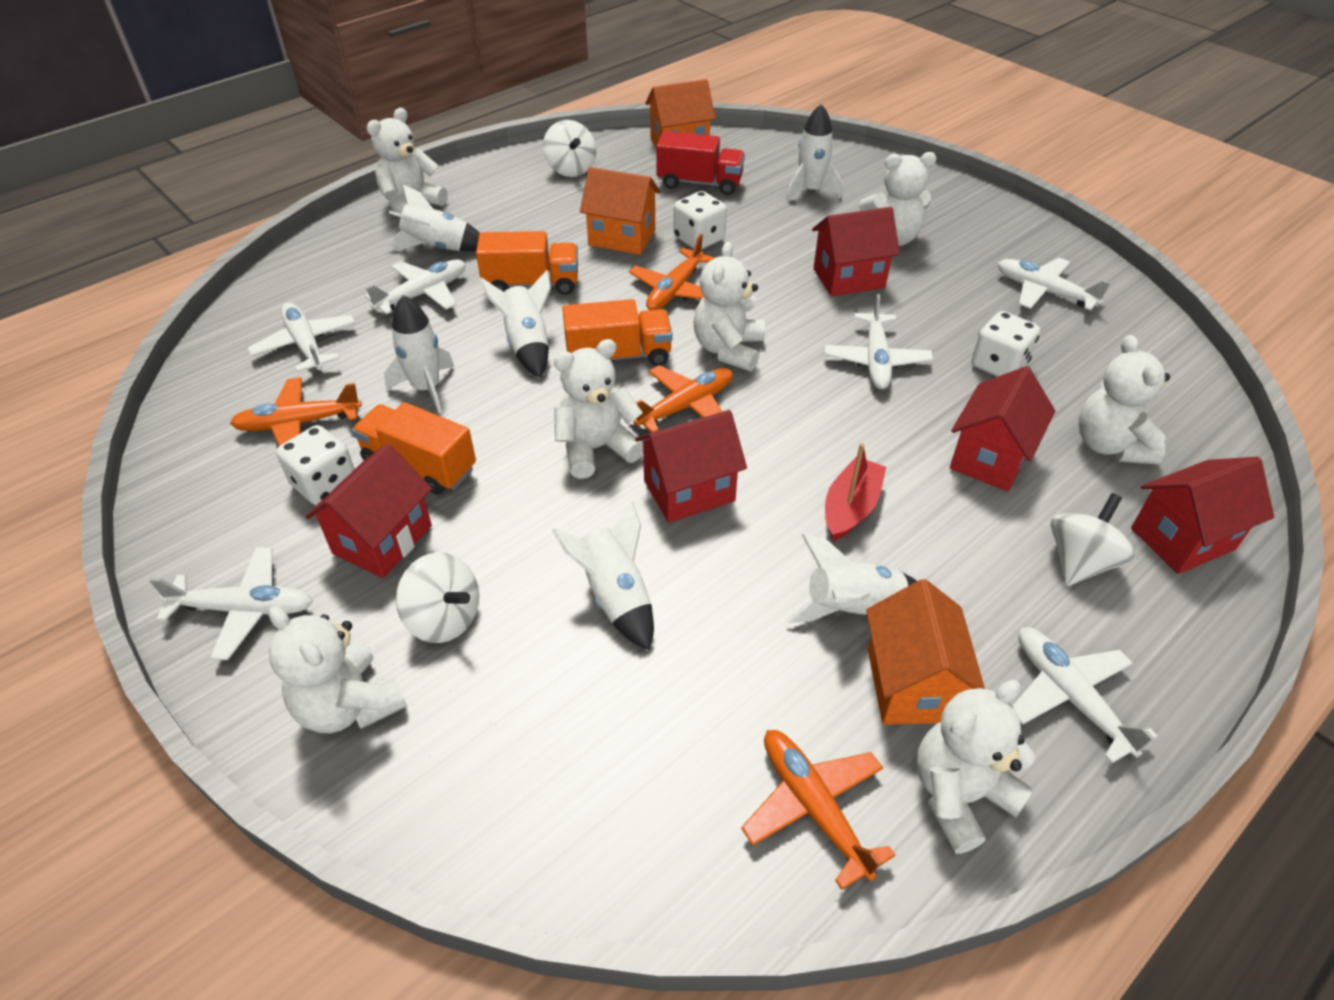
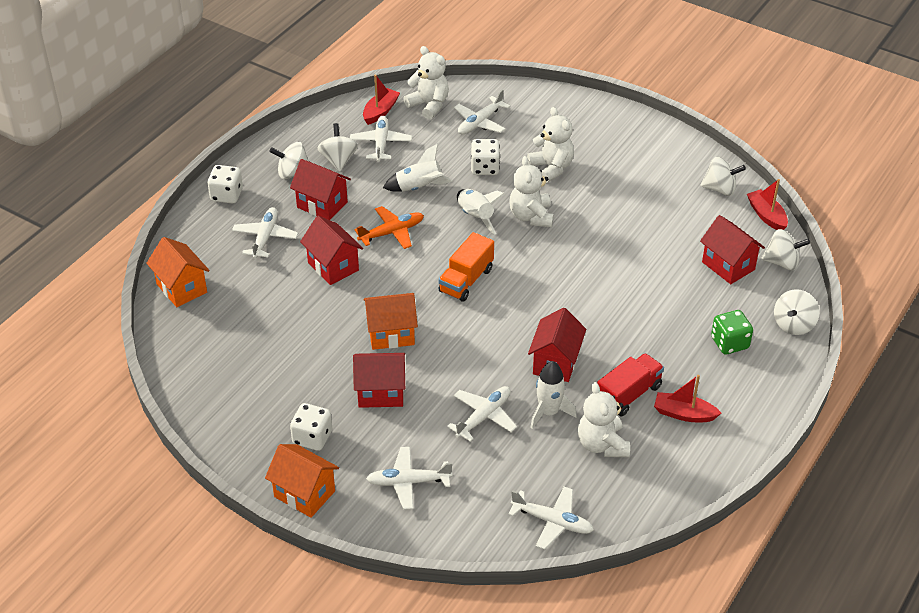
green dice: none = 0 -> [711,310,753,355] = 1
orange plane: [230,377,362,446] [629,234,714,310] [634,365,733,433] [741,730,896,890] = 4 -> [354,206,424,249] = 1
orange truck: [352,402,476,495] [476,231,578,295] [562,299,673,366] = 3 -> [439,232,494,302] = 1
red boat: [825,443,886,541] = 1 -> [363,75,400,125] [654,375,721,422] [747,179,788,230] = 3
white rocket: [384,295,454,413] [387,184,480,251] [479,270,551,378] [552,502,654,650] [786,104,842,202] [786,534,917,623] = 6 -> [383,144,453,192] [457,189,505,235] [530,361,577,429] = 3
white spinning top: [396,552,479,643] [543,120,596,177] [1051,493,1136,586] = 3 -> [269,142,309,179] [317,123,358,172] [700,157,746,196] [762,229,810,270] [774,289,820,335] = 5
white teddy bear: [268,606,407,733] [367,108,448,214] [554,339,643,479] [693,242,765,371] [859,152,937,246] [917,680,1035,854] [1079,335,1170,464] = 7 -> [403,46,449,120] [509,156,554,227] [527,107,574,183] [578,382,630,457] = 4

